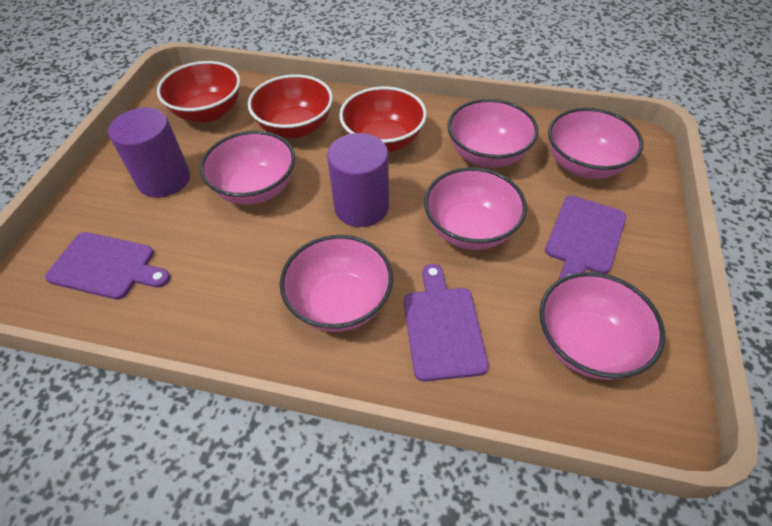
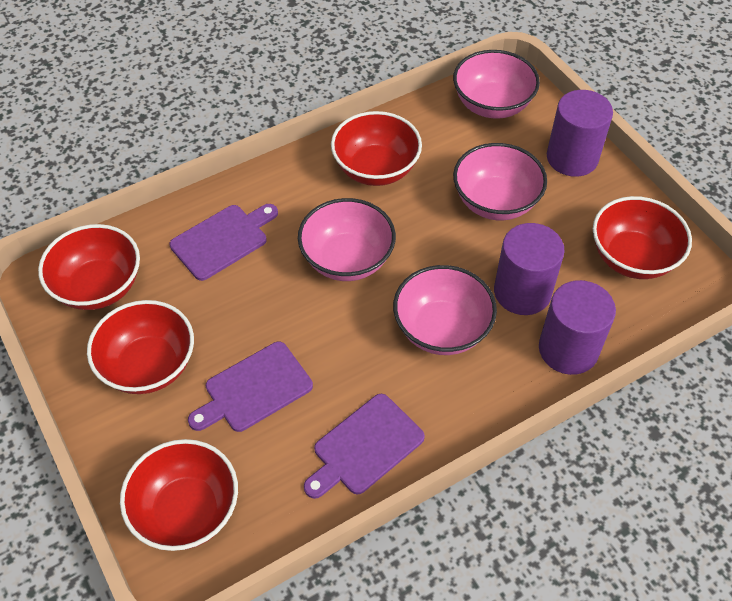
pink bowl: [200,131,295,205] [280,235,393,332] [424,167,527,250] [447,99,538,168] [539,272,665,380] [548,108,643,179] = 6 -> [298,198,396,281] [393,265,497,355] [453,50,540,119] [453,143,547,220] = 4
purple cylinder: [108,107,190,198] [327,133,389,227] = 2 -> [494,223,565,315] [539,280,616,375] [547,90,613,177] = 3
red bowl: [157,61,240,123] [248,74,333,138] [339,86,427,152] = 3 -> [38,224,140,310] [87,300,194,394] [120,439,238,551] [331,111,422,186] [593,196,692,279] = 5

